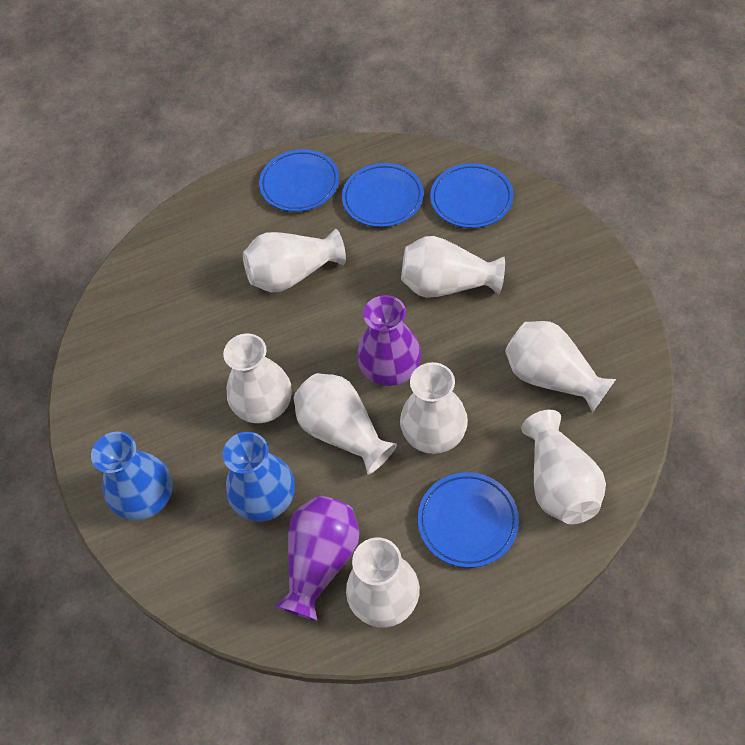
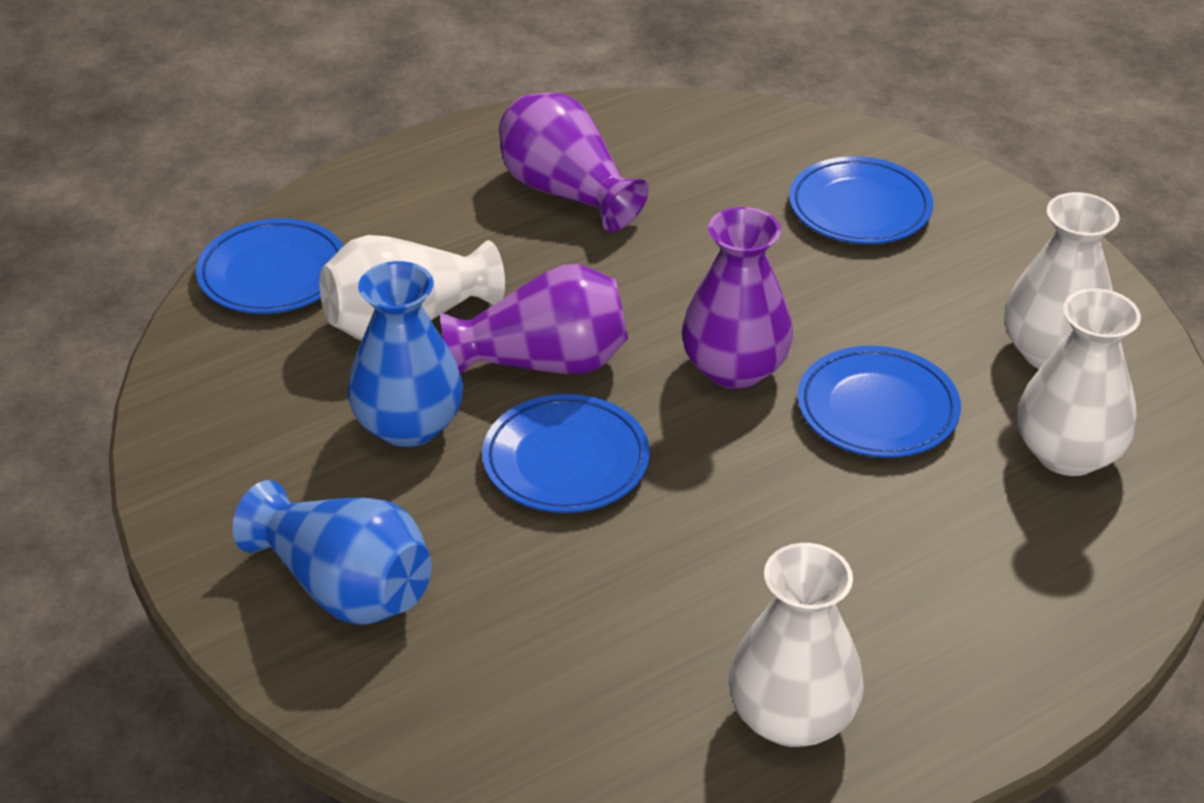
purple vase: [275,495,360,621] [357,295,422,386] = 2 -> [440,264,628,375] [499,93,649,232] [682,207,793,389] = 3
white vase: [223,334,292,423] [243,229,346,293] [294,373,397,475] [346,537,420,628] [400,362,468,454] [401,236,505,298] [505,321,616,413] [521,410,606,524] = 8 -> [320,235,505,341] [729,543,864,747] [1004,192,1120,369] [1017,288,1141,476] = 4

